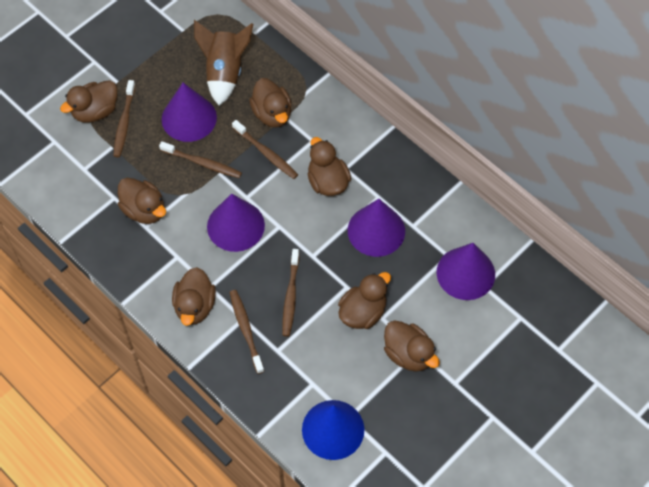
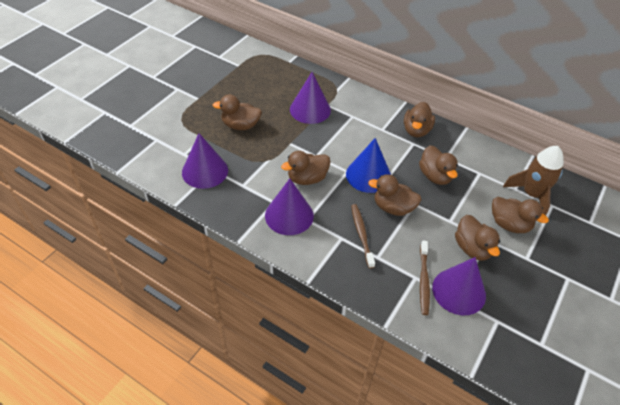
brown toothbrush: [113,80,135,157] [159,141,242,178] [230,290,264,374] [232,120,298,179] [282,249,300,337] = 5 -> [351,204,375,269] [420,241,430,315] = 2

